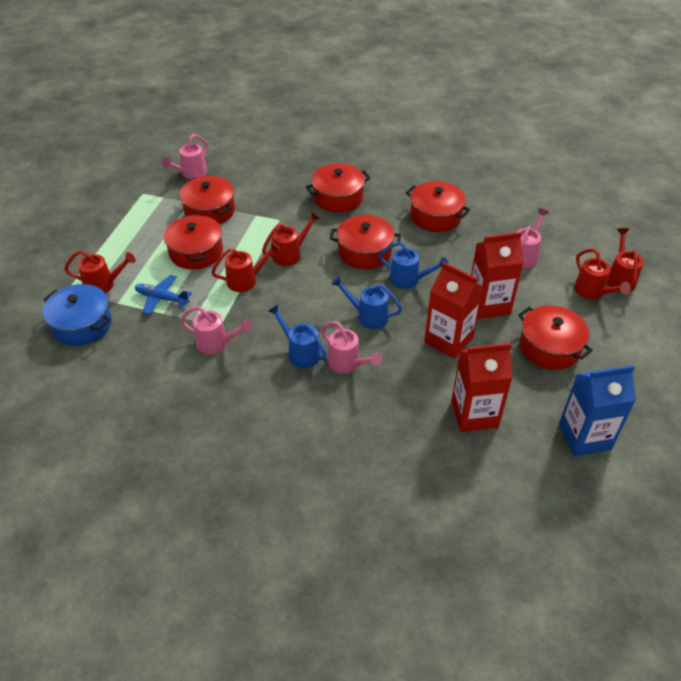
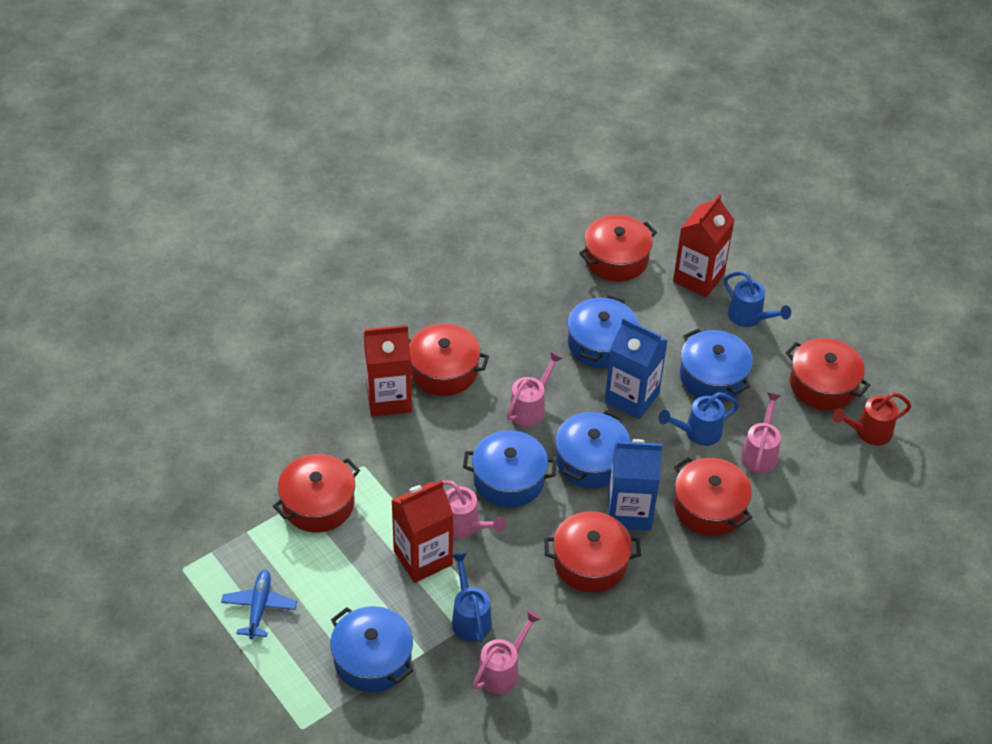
blue carton: [559,365,636,456] = 1 -> [605,317,668,419] [608,439,662,531] = 2
blue pot: [43,284,112,346] = 1 -> [330,606,414,692] [463,430,557,508] [555,410,631,488] [567,295,639,368] [680,329,753,402] = 5
red watering can: [64,250,136,293] [211,241,280,292] [262,211,320,266] [574,248,631,299] [607,228,644,292] = 5 -> [832,392,911,445] = 1

